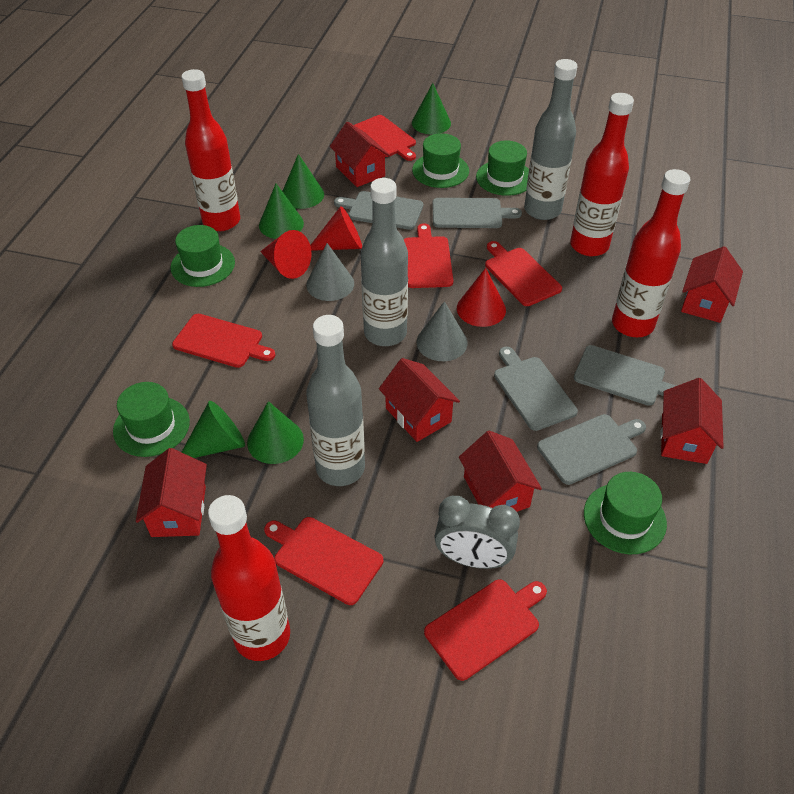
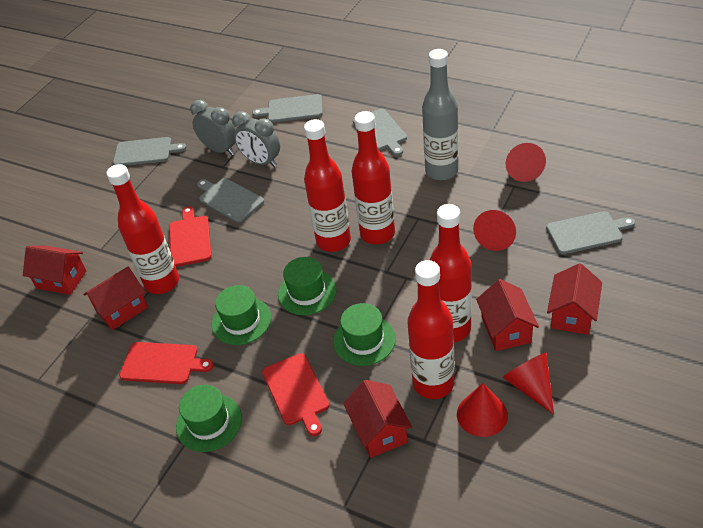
green cone: [182,401,245,458] [247,401,304,464] [259,184,304,239] [282,154,324,209] [412,83,451,134] = 5 -> none = 0
green hat: [113,382,190,457] [171,225,235,287] [412,133,469,188] [476,141,529,196] [584,472,667,554] = 5 -> [176,385,242,452] [212,285,271,345] [278,257,337,315] [333,303,396,366] = 4
grey bottle: [306,315,365,486] [361,178,408,346] [524,59,577,220] = 3 -> [422,49,459,180] = 1
grey clock: [434,496,520,569] = 1 -> [190,100,236,155] [232,111,280,167] = 2
grey cone: [306,243,354,301] [416,301,467,361] = 2 -> none = 0
red bottle: [182,69,240,231] [208,495,290,661] [570,93,634,256] [612,169,690,337] = 4 -> [106,164,179,294] [304,119,351,252] [352,111,395,244] [407,260,454,399] [430,204,472,342] = 5
red cone: [260,230,312,279] [310,206,362,251] [457,268,506,327] = 3 -> [457,383,508,437] [473,210,516,251] [502,353,554,415] [506,143,546,182] = 4
red cutting board: [172,314,275,368] [264,517,383,605] [354,115,416,161] [404,223,453,288] [424,579,547,681] [485,241,562,306] = 6 -> [119,342,214,384] [169,206,211,267] [262,353,329,436] = 3
red house: [136,448,207,537] [330,122,390,187] [379,358,460,442] [459,431,542,512] [660,378,724,464] [681,246,743,323] = 6 -> [23,245,87,295] [83,267,148,330] [343,380,412,458] [476,279,539,351] [547,263,602,335] = 5

